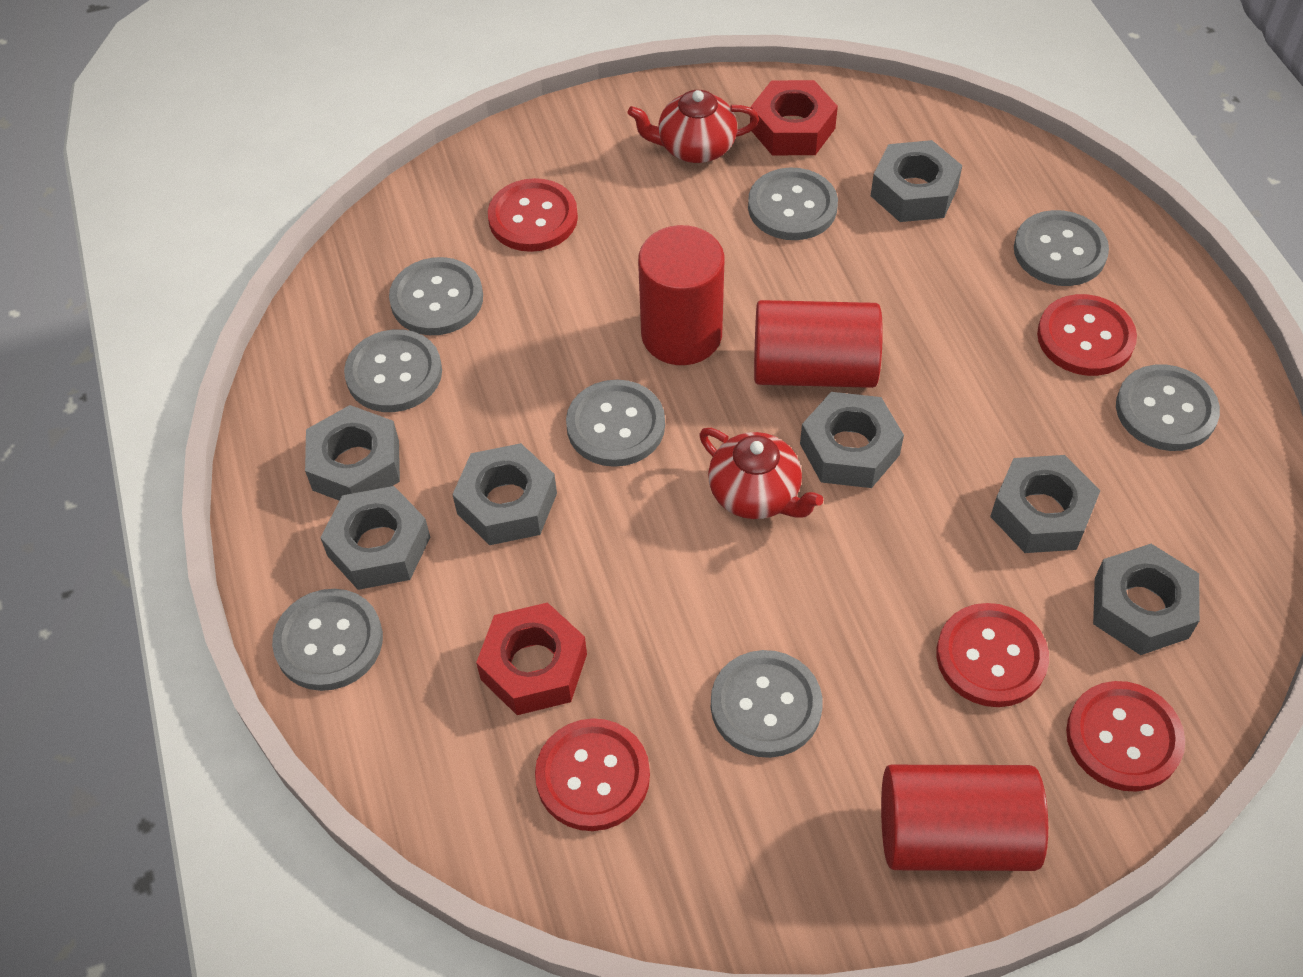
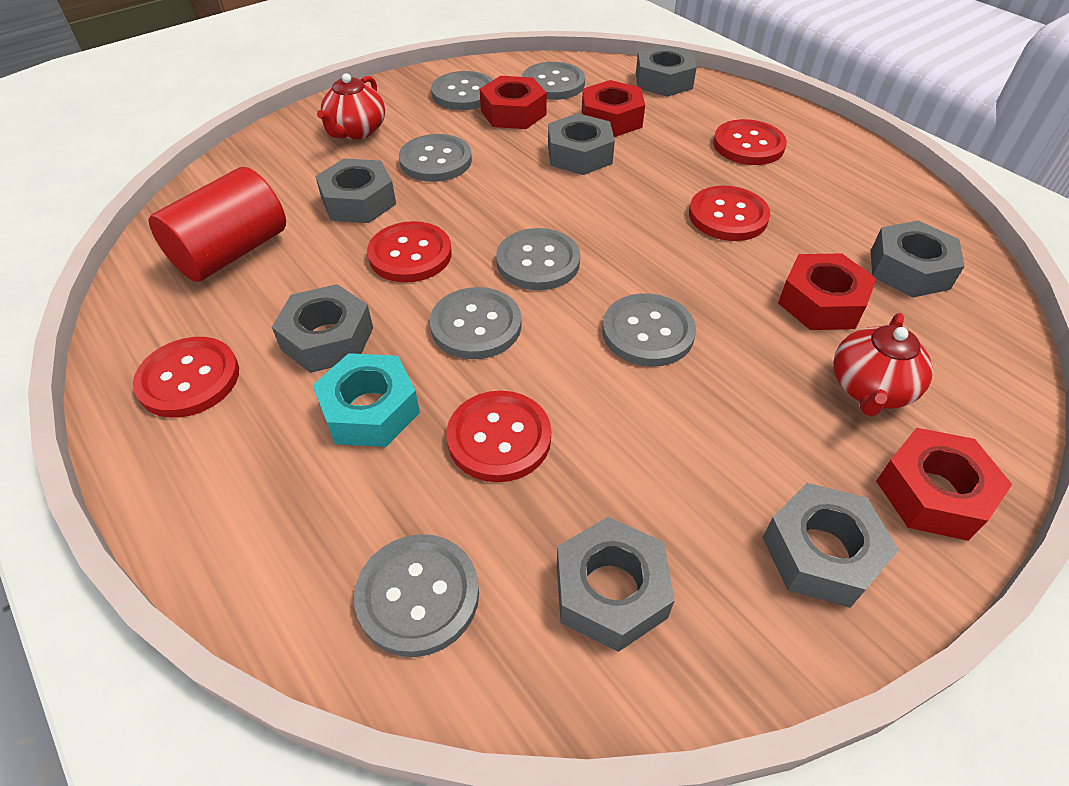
grey button: [272,589,383,691] [344,329,442,412] [389,257,483,335] [566,380,665,467] [711,650,823,758] [748,167,838,240] [1014,210,1109,286] [1116,364,1220,451] = 8 -> [354,534,479,657] [399,134,472,182] [430,287,522,359] [431,71,493,110] [496,228,580,290] [522,62,585,100] [602,293,696,367] = 7
red cylinder: [638,225,725,365] [754,300,883,388] [881,765,1048,871] = 3 -> [149,167,286,282] = 1
red nut: [476,602,587,715] [750,80,838,155] = 2 -> [480,76,547,129] [582,80,645,137] [778,253,877,330] [876,428,1012,541] = 4
turquoise nut: none = 0 -> [313,353,420,447] = 1

